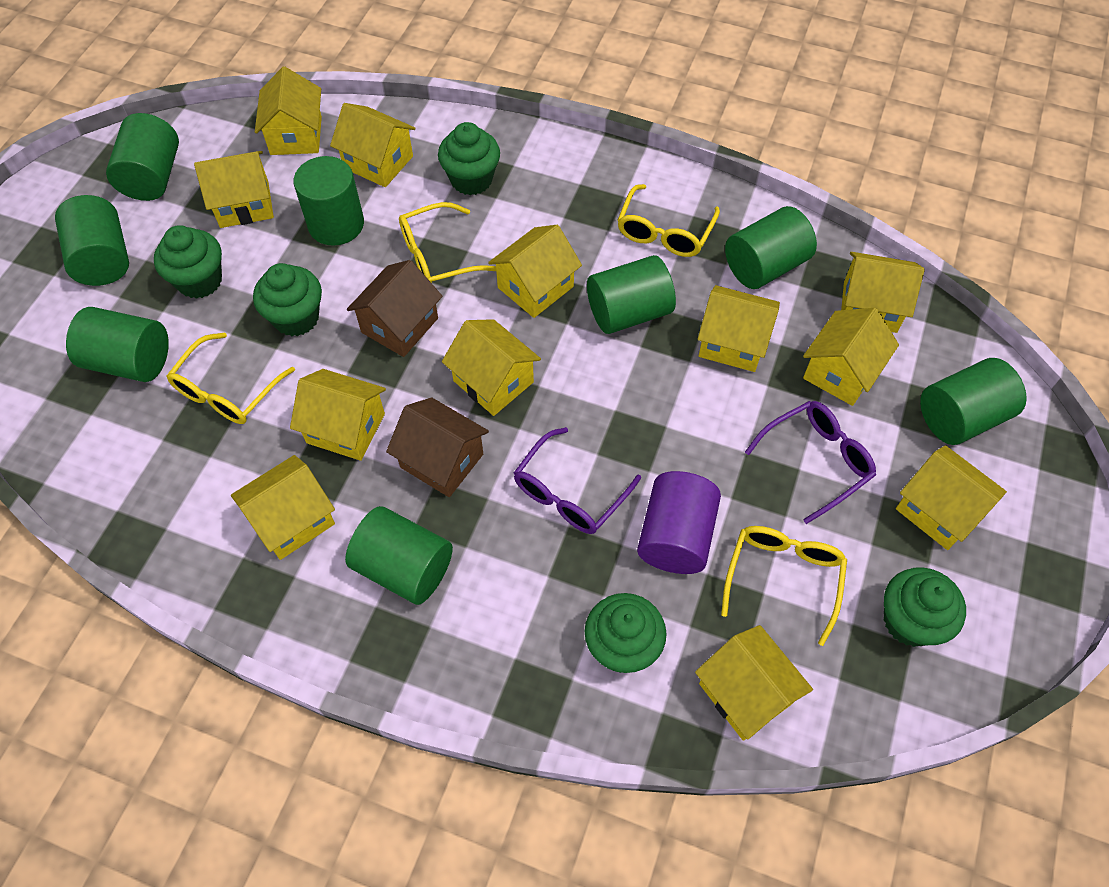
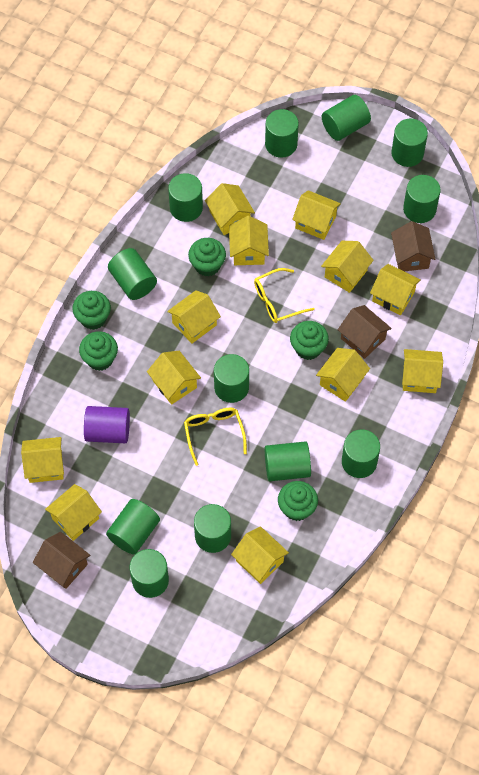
brown house: [347,260,442,357] [386,397,489,497] = 2 -> [33,532,90,589] [338,305,392,359] [391,221,435,271] = 3
green cylinder: [55,195,129,286] [66,307,169,382] [106,113,179,201] [294,156,364,246] [345,506,453,605] [587,255,676,334] [725,206,817,289] [920,358,1027,445] = 8 -> [106,499,160,554] [108,248,157,300] [130,549,169,598] [168,173,203,222] [194,504,231,553] [214,354,249,403] [265,109,299,158] [265,441,311,481] [322,95,371,141] [342,429,380,478] [391,119,428,167] [403,175,440,223] = 12
purple glasses: [514,427,641,534] [745,401,876,524] = 2 -> none = 0
yellow glasses: [167,332,295,424] [399,202,496,283] [617,184,720,257] [721,526,847,646] = 4 -> [184,408,247,466] [254,268,315,323] = 2

